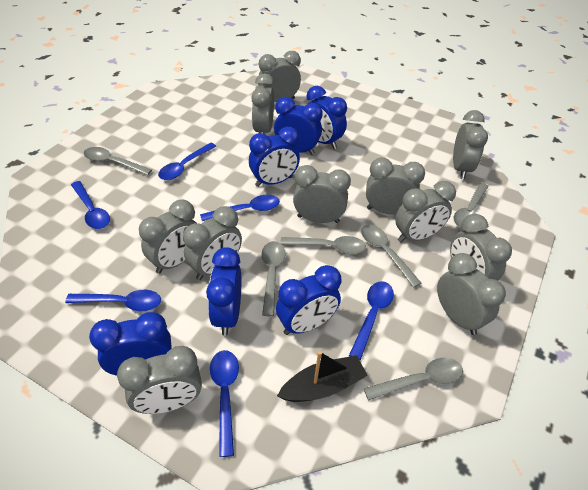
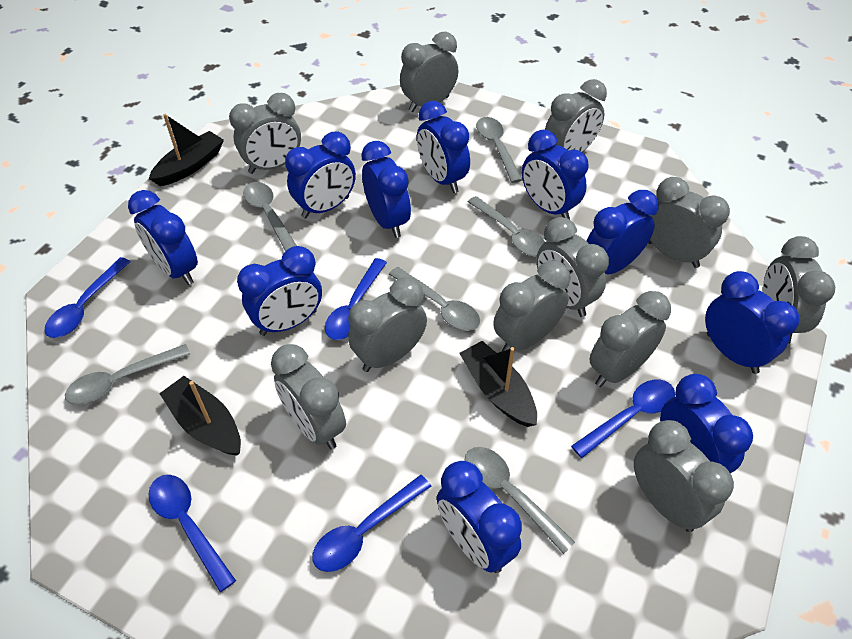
black boat: [277,351,368,402] = 1 -> [149,114,224,186] [159,376,241,456] [459,341,537,427] = 3
blue clock: [89,312,172,376] [206,247,241,336] [249,127,300,187] [274,97,323,155] [276,265,341,335] [307,86,347,149] = 6 -> [128,190,198,285] [237,246,322,336] [285,132,356,219] [361,141,411,238] [417,101,470,193] [437,461,522,573] [522,130,589,219] [586,190,659,274] [660,374,753,473] [705,271,800,374] = 10
blue spoon: [65,290,161,311] [71,181,110,229] [158,142,216,180] [200,195,280,221] [210,350,239,457] [349,281,394,360] = 6 -> [45,257,130,338] [148,475,236,592] [312,475,431,572] [325,258,387,340] [571,380,675,458] = 5

